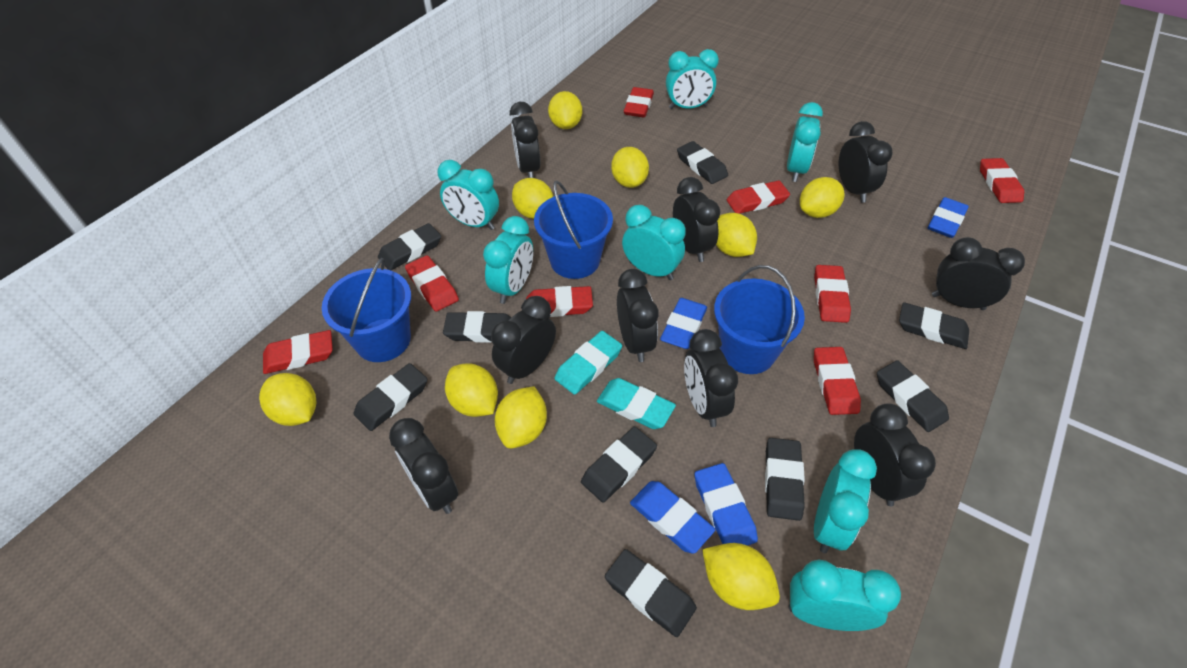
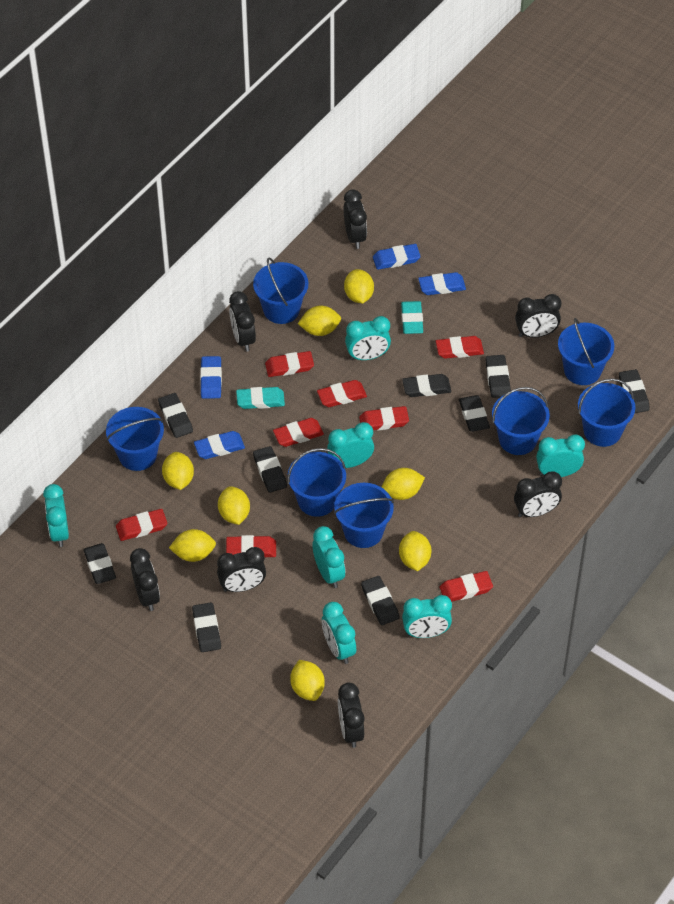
black clock: [389,418,458,514] [491,296,556,384] [510,102,541,178] [617,269,659,362] [673,177,720,262] [684,329,738,427] [839,121,893,203] [854,403,936,506] [932,237,1025,310] = 9 -> [130,548,160,611] [217,547,266,592] [229,291,256,352] [338,683,364,748] [344,189,367,249] [514,471,562,517] [515,294,561,338] = 7
blue bucket: [322,258,411,362] [534,181,613,279] [714,265,805,374] = 3 -> [106,407,164,471] [253,258,309,324] [288,448,346,517] [334,483,394,548] [492,387,550,455] [558,318,614,385] [578,379,635,447] = 7
yellow lemon: [259,373,316,426] [445,363,498,417] [495,386,547,449] [512,178,554,219] [548,91,582,129] [611,147,649,188] [702,543,780,610] [716,213,757,257] [800,177,845,218] = 9 -> [162,452,194,490] [169,529,216,562] [218,486,250,525] [290,660,325,701] [298,306,341,336] [344,269,374,303] [382,468,425,500] [399,531,431,571] = 8

